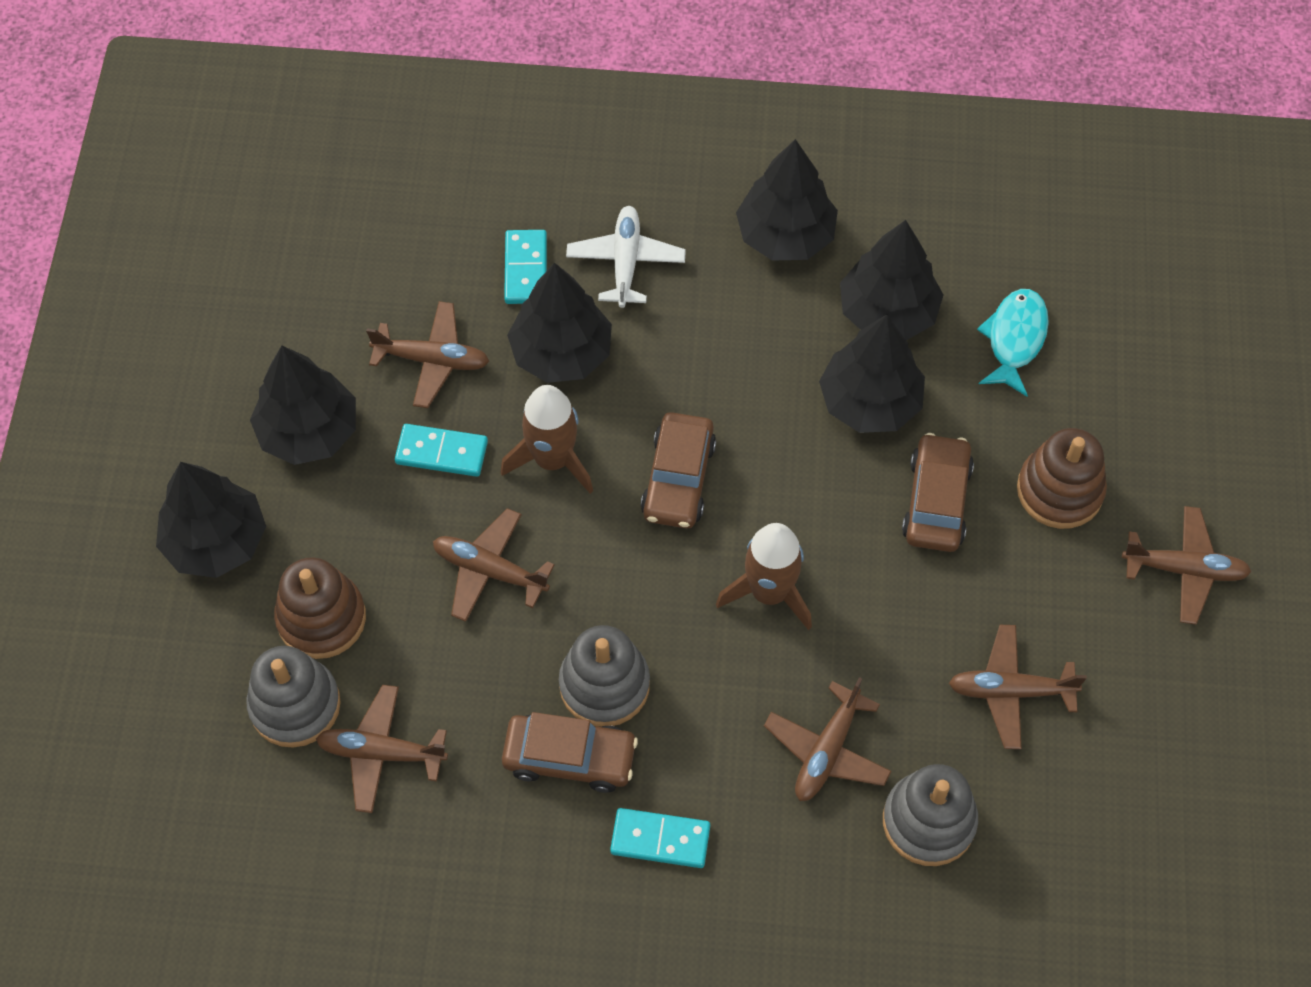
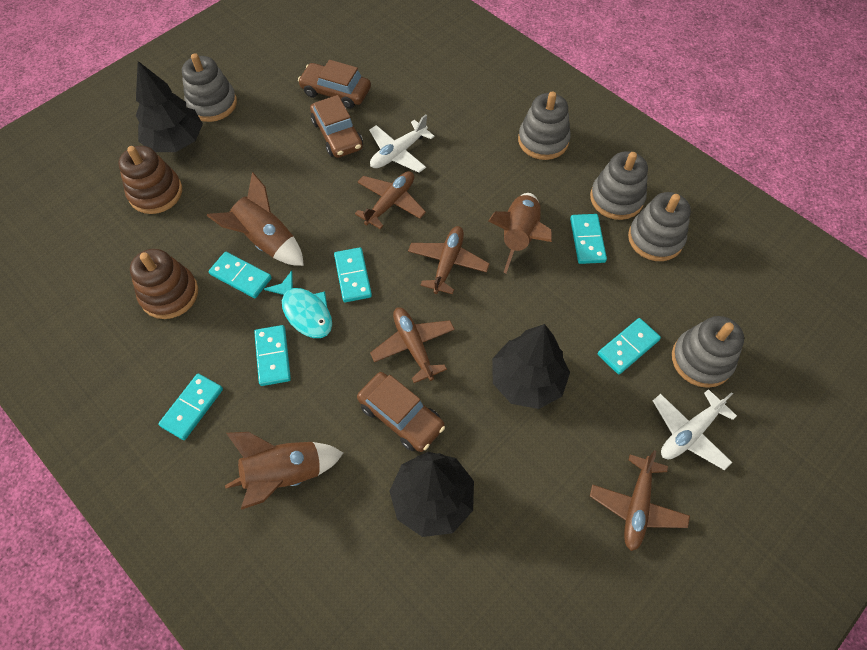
black tree: [156,462,266,578] [250,346,356,465] [507,262,612,383] [736,139,838,261] [819,315,925,433] [840,220,943,340] = 6 -> [136,61,203,152] [390,452,474,537] [492,324,570,409] = 3
brown plane: [316,684,448,813] [366,301,489,408] [433,508,555,622] [764,677,892,801] [949,625,1087,749] [1122,506,1252,624] = 6 -> [355,171,426,229] [370,307,455,383] [408,226,490,294] [590,450,690,551] = 4
brown rocket: [501,385,593,494] [716,523,812,630] = 2 -> [207,172,304,266] [225,432,343,510] [489,193,552,273] = 3
grey stacking toy: [246,646,341,748] [559,625,650,727] [883,764,978,866] = 3 -> [182,53,237,122] [518,91,571,160] [590,151,648,220] [628,192,691,261] [672,316,744,388] = 5
turquoise domino: [395,424,488,477] [504,230,547,304] [610,808,710,868] = 3 -> [158,374,223,440] [209,252,272,298] [254,325,291,386] [334,247,372,302] [570,214,607,264] [598,318,661,374] = 6
white plane: [566,206,686,308] = 1 -> [369,115,435,173] [653,389,737,470] = 2

